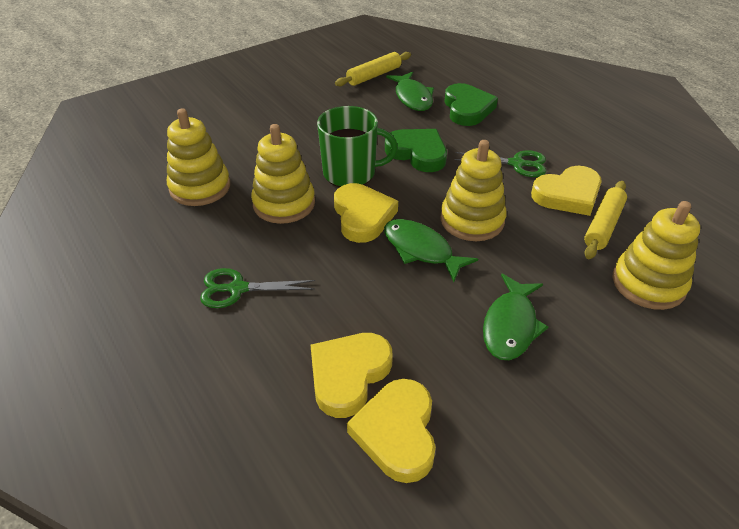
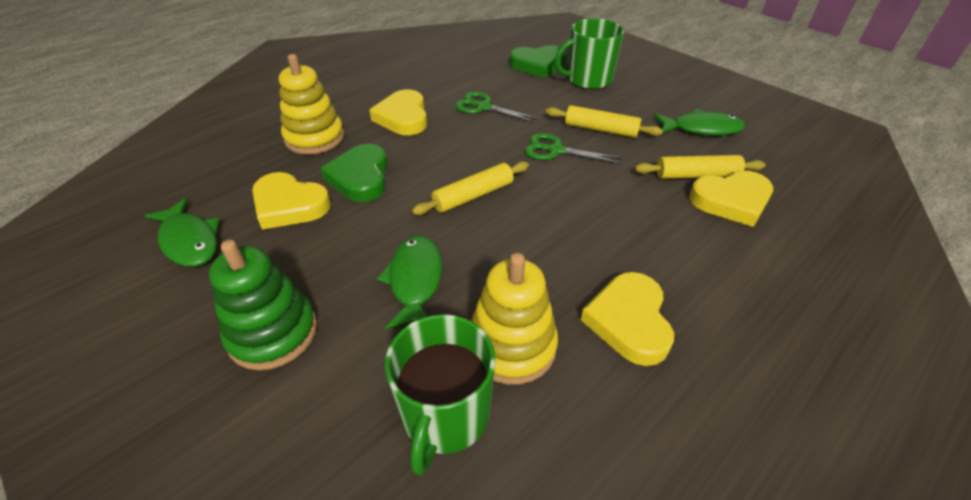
green mug: [317,106,398,187] = 1 -> [385,314,496,475] [555,18,624,90] = 2
green stacking toy: none = 0 -> [209,240,317,370] = 1
yellow rolling pin: [335,52,411,86] [584,181,627,259] = 2 -> [412,161,529,215] [546,105,663,138] [635,155,765,179] = 3
yellow stacking toy: [167,108,230,206] [251,124,315,224] [440,140,507,241] [613,201,700,310] = 4 -> [279,54,344,154] [471,253,558,385] = 2

